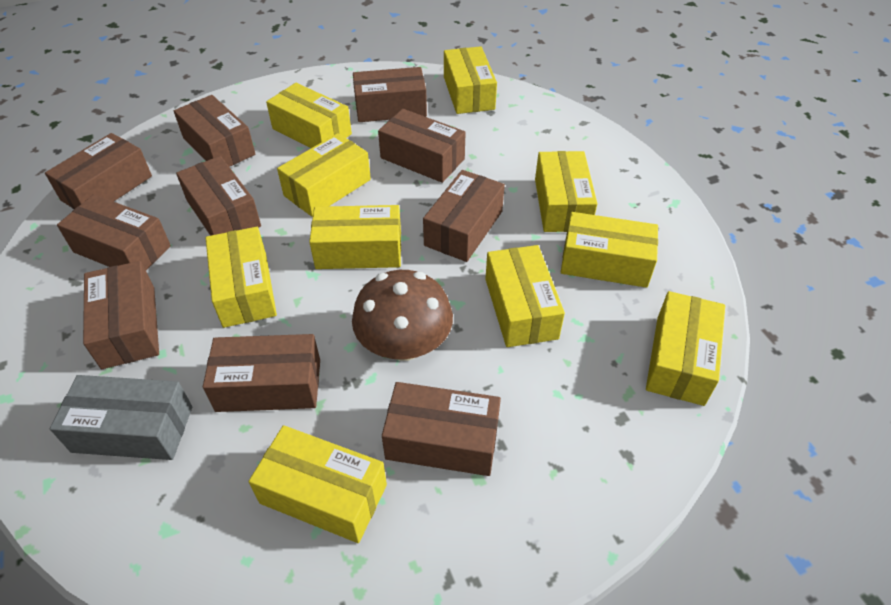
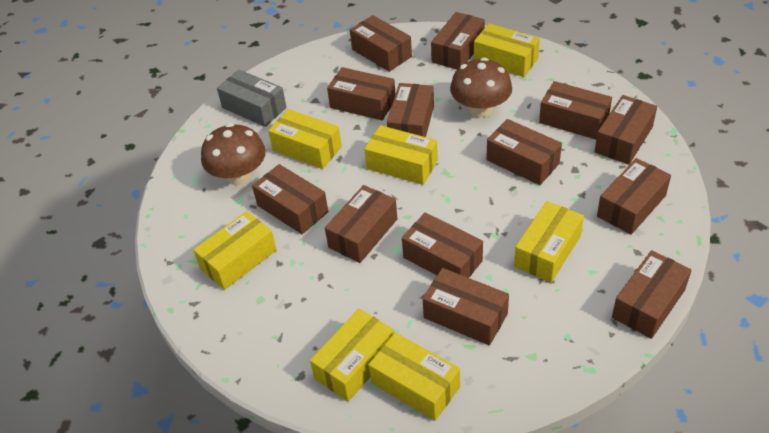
brown box: [45,133,152,209] [57,194,171,270] [83,261,159,369] [174,95,255,167] [176,156,261,236] [203,334,320,412] [353,67,427,122] [378,109,466,183] [382,382,501,476] [423,170,505,262] = 10 -> [252,164,328,234] [325,185,397,263] [327,67,396,120] [350,15,412,72] [387,83,434,137] [402,212,483,278] [423,268,509,345] [431,12,485,70] [486,119,562,185] [539,81,612,139] [594,95,657,165] [597,158,671,235] [612,250,692,339] = 13
brown mushroom: [352,270,453,361] = 1 -> [201,123,266,185] [450,58,512,117] = 2
yellow box: [206,227,277,328] [248,425,387,543] [266,83,352,148] [277,133,371,217] [309,205,401,269] [444,46,497,114] [485,245,565,347] [535,151,597,232] [561,212,658,288] [646,291,725,406] = 10 -> [193,211,277,290] [268,109,342,169] [310,308,394,402] [364,125,438,185] [369,332,460,421] [474,23,540,77] [514,201,584,283] = 7

